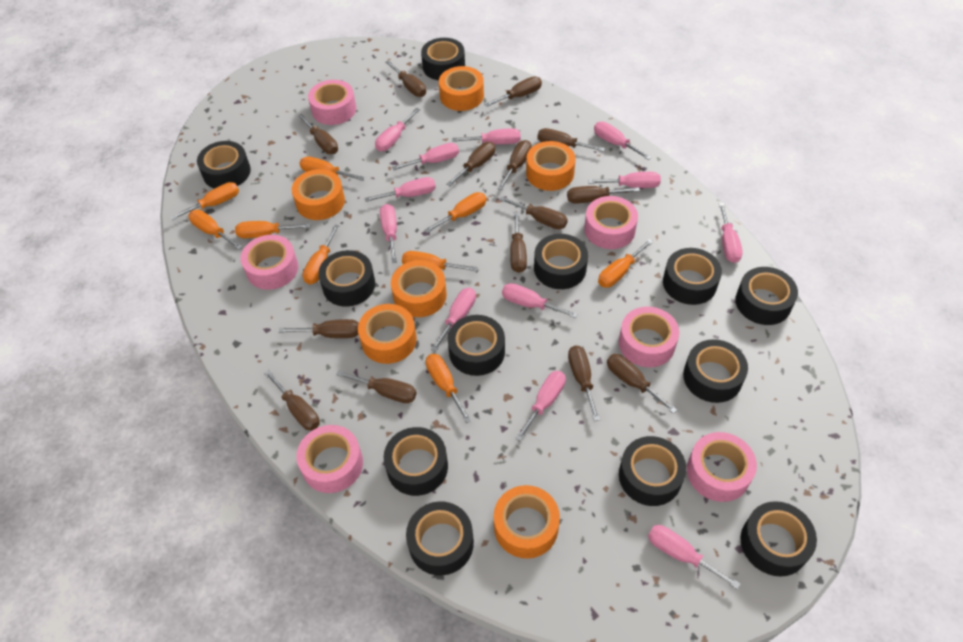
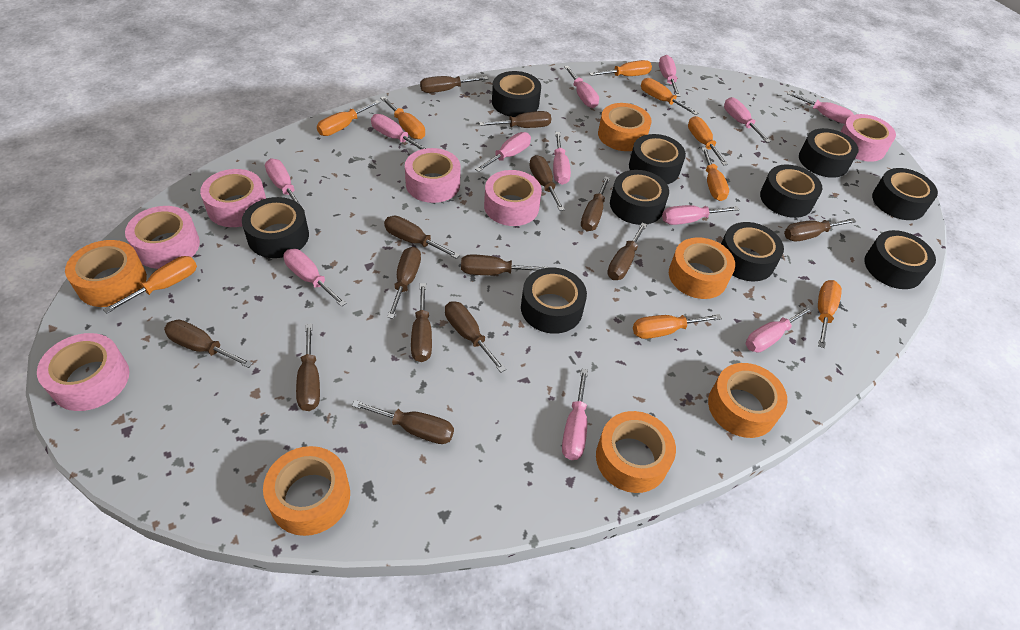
black tape: [197,141,251,189] [318,250,375,307] [383,427,448,496] [406,501,474,576] [421,38,465,80] [448,315,505,376] [534,234,588,289] [619,436,686,506] [663,248,722,305] [683,339,748,403] [735,267,798,325] [741,501,817,577] = 12 -> [242,197,309,258] [492,71,541,117] [521,267,587,334] [610,170,669,225] [629,134,686,184] [721,222,784,281] [760,164,822,218] [799,128,859,178] [864,230,936,289] [872,168,938,220] = 10

